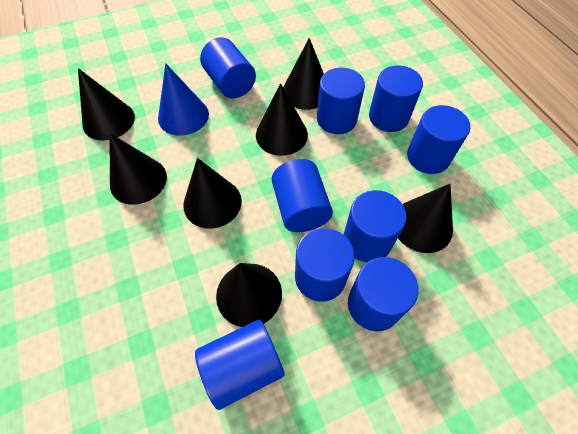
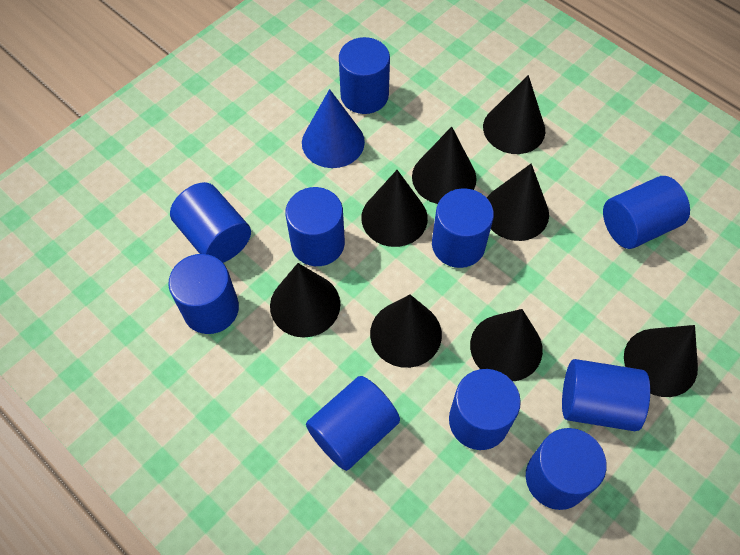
black cone: [78,68,135,140] [109,133,167,205] [183,158,242,229] [216,263,282,327] [256,83,308,156] [283,38,324,110] [398,184,453,253] = 7 -> [270,263,340,338] [361,170,428,247] [370,294,442,368] [412,127,477,204] [470,309,543,381] [483,75,545,154] [487,164,549,241] [624,325,698,397] = 8
blue cylinder: [195,320,284,410] [200,37,256,98] [272,159,333,232] [295,228,355,302] [317,68,365,134] [344,190,406,262] [348,257,418,331] [369,65,423,132] [407,105,470,174] = 9 -> [168,254,239,334] [170,182,251,263] [285,187,345,266] [306,376,400,471] [339,37,390,114] [432,188,494,268] [449,369,521,450] [526,428,607,510] [562,359,650,431] [603,176,690,249] = 10

